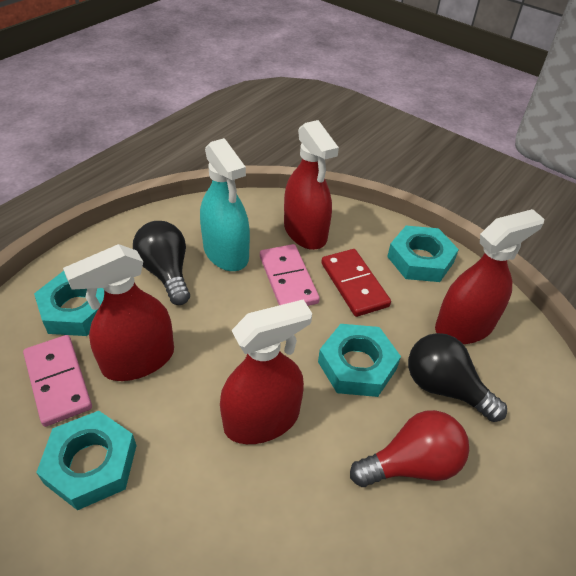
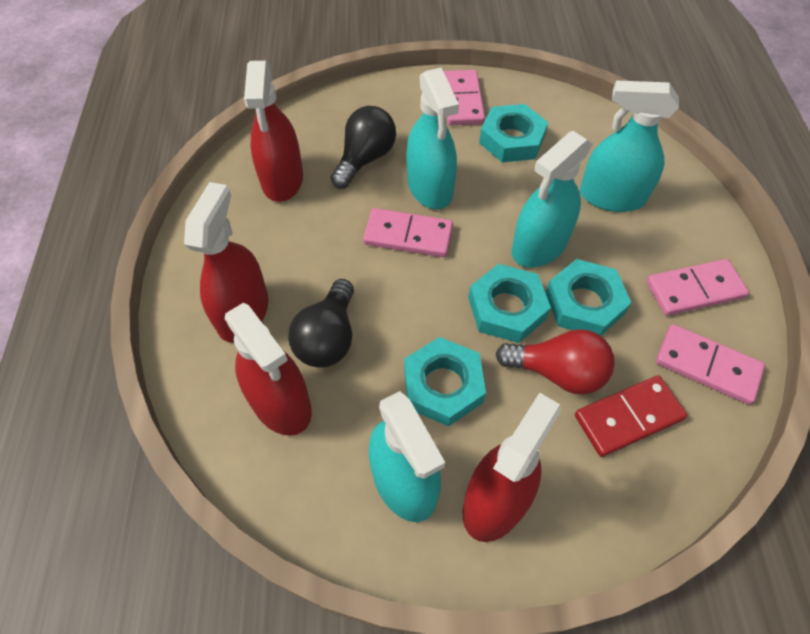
pink domino: [23,335,92,427] [260,244,320,306] = 2 -> [363,208,453,257] [443,70,485,125] [646,259,749,316] [656,324,765,405] = 4
turquoise spray bottle: [200,138,250,271] = 1 -> [369,391,445,522] [407,68,459,209] [511,131,592,268] [580,80,679,212] = 4

